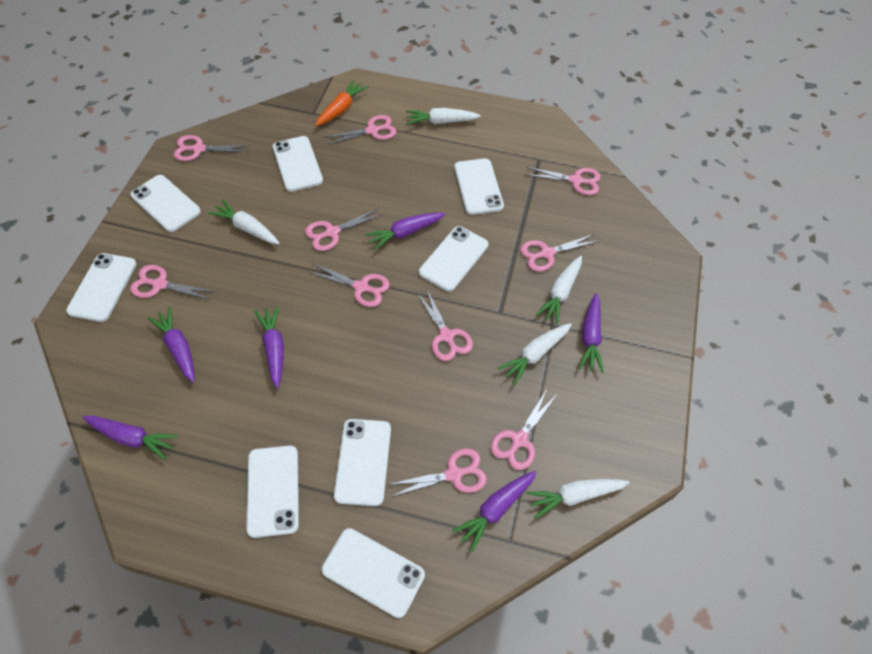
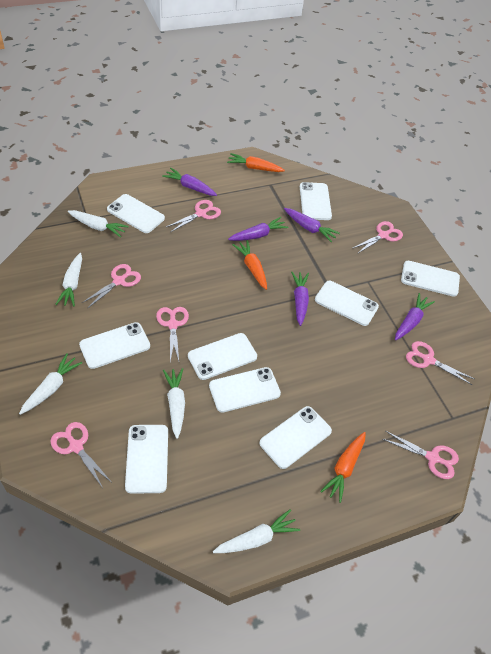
orange carrot: [315,80,368,126] = 1 -> [227,153,285,172] [232,240,267,290] [320,432,366,503] = 3
pink scissors: [130,265,216,300] [174,135,250,161] [305,208,383,251] [309,264,390,307] [323,115,396,145] [387,448,487,497] [417,288,473,361] [490,389,556,470] [520,234,599,272] [525,167,601,195] = 10 -> [50,422,111,488] [82,264,141,309] [156,307,189,361] [166,200,221,232] [353,221,403,254] [383,431,459,479] [406,341,474,385] = 7
purple carrot: [83,416,178,460] [148,307,194,383] [254,306,284,388] [365,213,445,251] [452,471,537,552] [579,293,604,373] = 6 -> [162,168,217,196] [228,217,289,241] [284,208,340,242] [291,272,309,326] [395,293,435,340] = 5
white phone: [66,253,137,322] [131,175,201,232] [246,446,299,538] [273,136,323,192] [322,528,425,618] [334,419,391,506] [419,226,488,292] [454,158,504,215] = 8 -> [79,322,150,369] [107,194,165,233] [125,425,168,494] [188,333,257,380] [209,367,281,413] [260,406,332,469] [300,182,332,220] [315,281,379,326] [401,261,460,297] = 9

